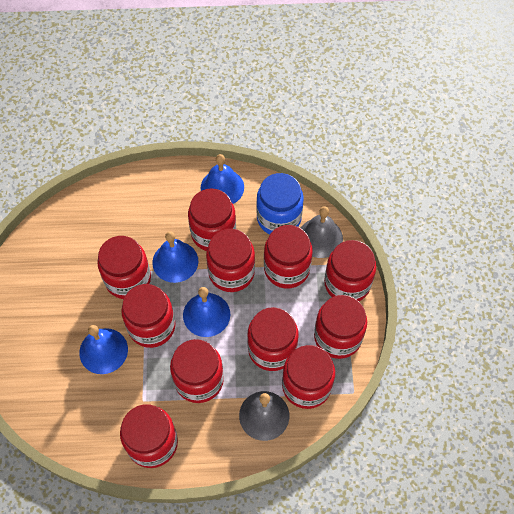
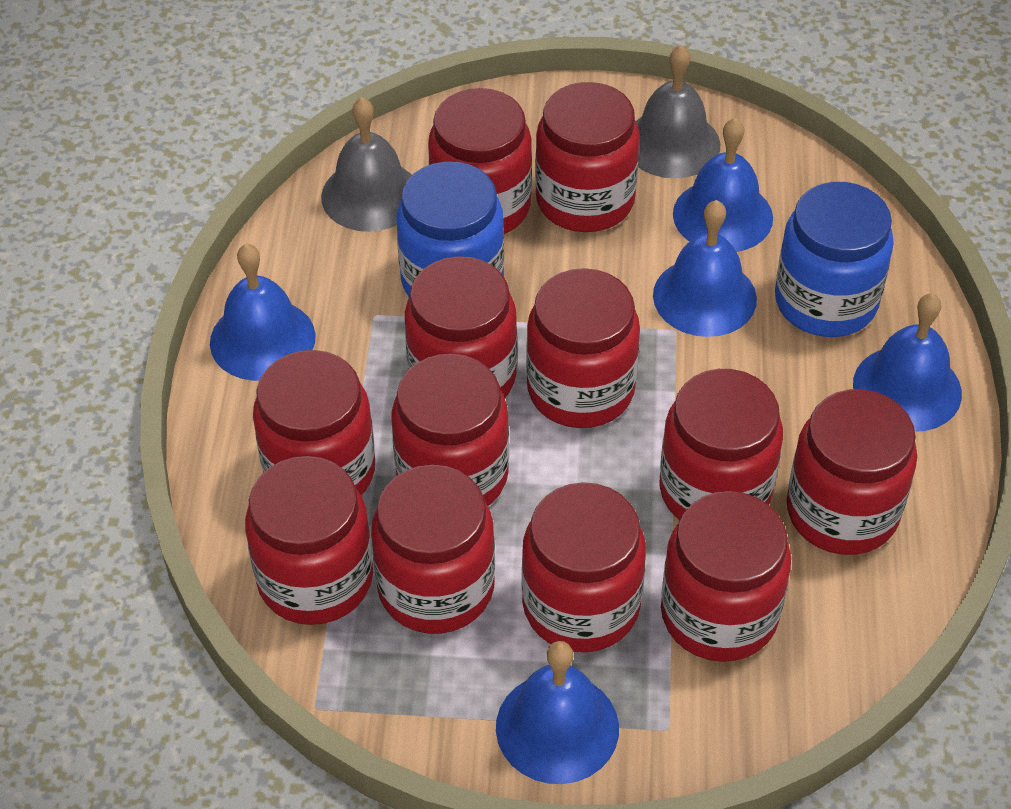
blue bell: [79,325,128,374] [152,231,198,283] [183,287,230,337] [200,154,244,204] = 4 -> [210,244,316,381] [496,641,619,784] [653,200,757,337] [673,118,773,252] [853,294,962,432] = 5
blue jar: [256,173,304,234] = 1 -> [396,161,504,297] [775,182,894,337] = 2
red jar: [97,236,151,299] [120,404,178,468] [121,284,176,348] [170,339,224,403] [188,188,236,251] [206,229,255,292] [247,307,298,371] [264,225,313,288] [282,345,335,409] [314,295,367,359] [324,240,376,301] = 11 -> [245,456,373,625] [253,350,375,495] [371,465,495,634] [392,354,509,506] [405,256,517,398] [428,88,532,234] [522,482,646,653] [526,268,640,428] [535,82,640,232] [659,369,783,520] [661,491,791,662] [786,389,917,555] = 12

